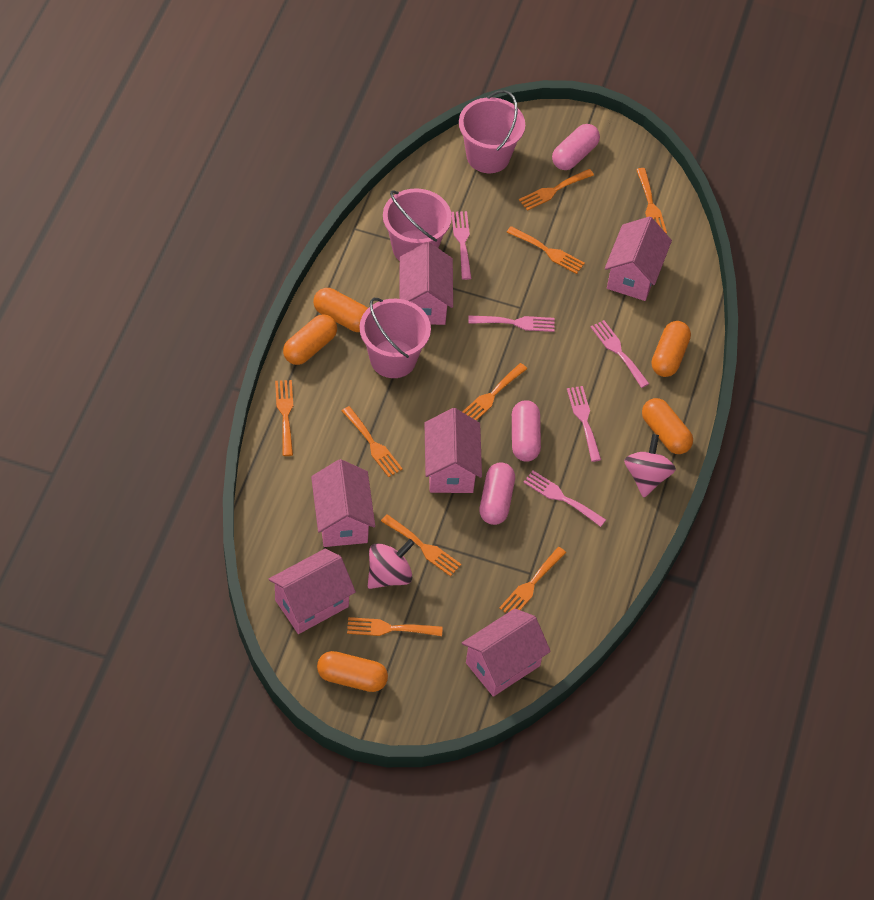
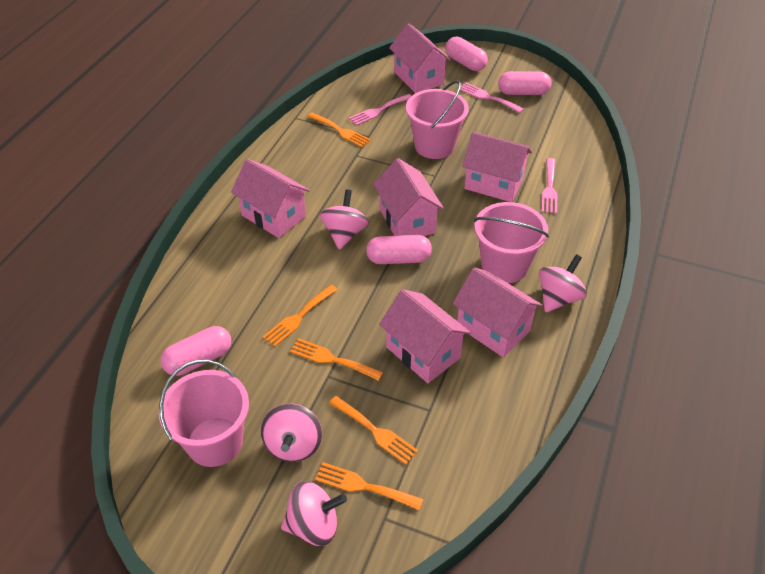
orange capsule: [283,314,337,365] [313,288,368,332] [317,651,388,692] [642,398,693,454] [652,321,691,377] = 5 -> none = 0
orange fork: [275,380,293,456] [342,406,403,477] [347,617,443,636] [381,514,461,577] [462,363,527,420] [499,547,566,613] [506,226,585,274] [519,169,594,211] [636,168,667,234] = 9 -> [263,285,338,347] [290,338,383,381] [308,112,371,147] [315,462,423,510] [329,396,418,465] = 5
pink capsule: [480,462,515,525] [512,400,541,462] [552,124,600,170] = 3 -> [161,326,231,376] [366,235,432,264] [445,37,488,71] [498,71,552,95] = 4
pink fork: [451,211,472,280] [468,316,555,332] [523,471,606,527] [567,386,601,462] [591,320,649,388] = 5 -> [349,94,412,126] [460,83,524,113] [542,158,558,214] = 3
pink spinning top: [368,539,415,589] [624,434,676,498] = 2 -> [261,404,322,462] [281,481,347,546] [320,189,369,250] [539,254,587,312] = 4

